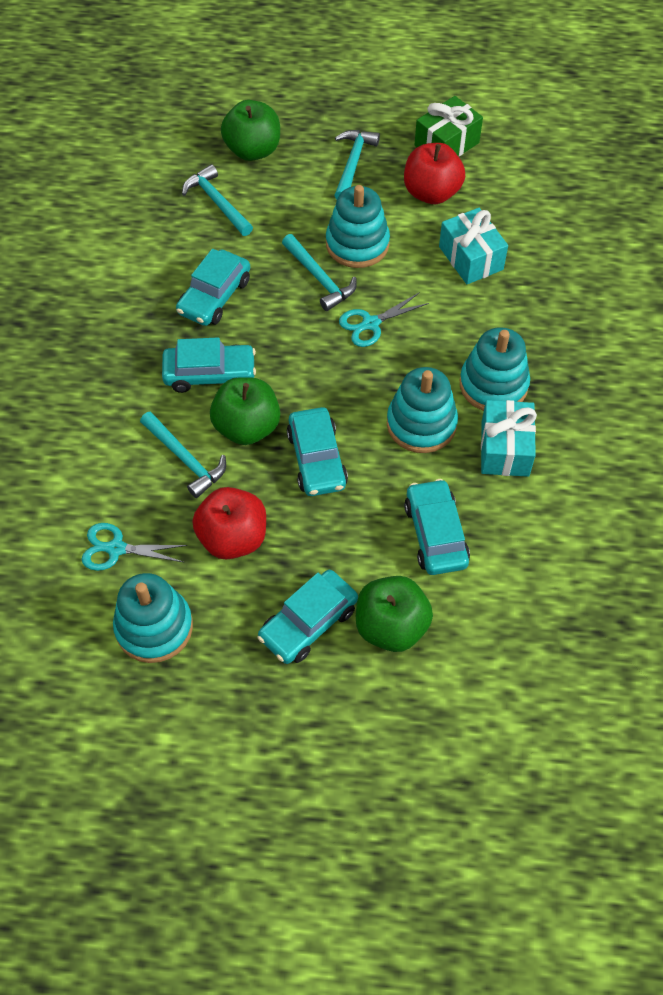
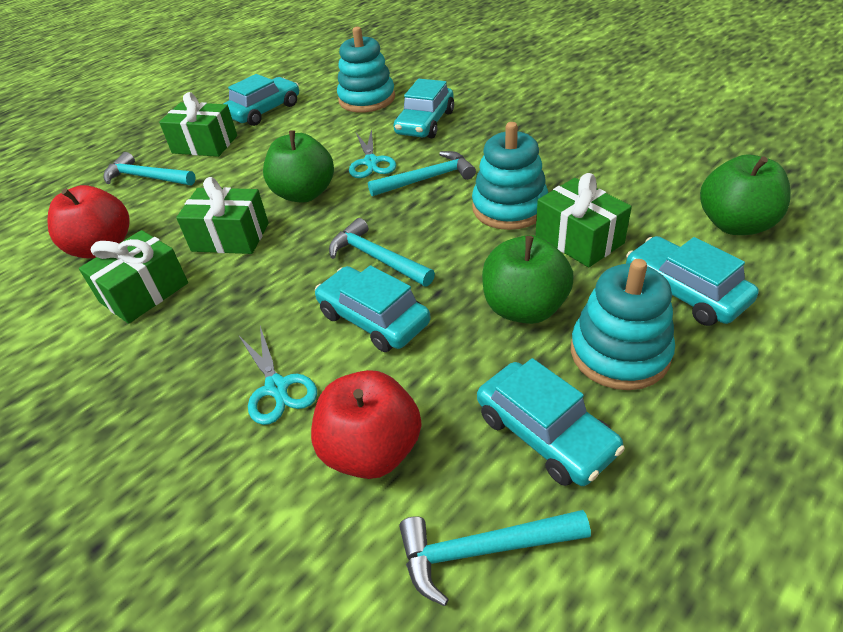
green gift: [415,96,483,157] = 1 -> [79,230,188,324] [159,92,237,157] [176,177,269,254] [536,173,632,267] = 4
turquoise gift: [439,208,508,284] [481,400,537,477] = 2 -> none = 0
turquoise stacking toy: [113,573,193,663] [326,185,390,268] [387,367,458,453] [460,327,530,411] = 4 -> [337,27,395,113] [472,122,548,230] [571,259,675,390] = 3

